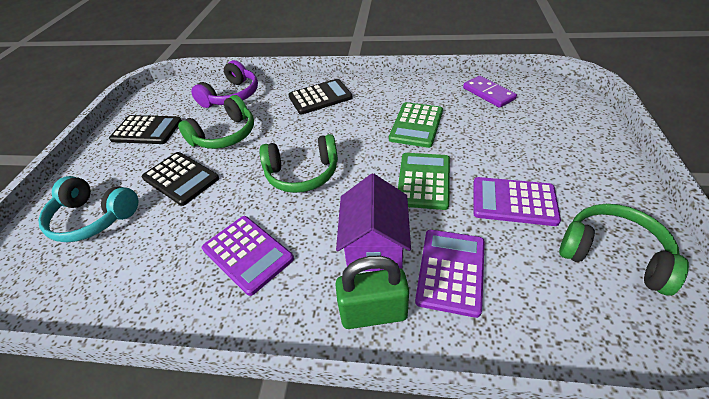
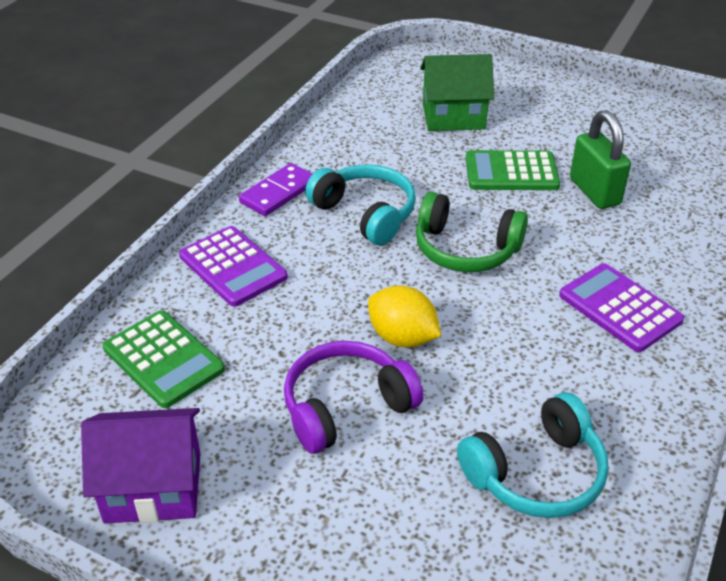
black calculator: [109,115,182,144] [142,152,219,206] [288,79,353,114] = 3 -> none = 0
green headphones: [178,95,254,149] [260,134,338,193] [559,204,689,296] = 3 -> [416,192,528,272] = 1
green house: none = 0 -> [420,54,494,131] = 1
purple calculator: [202,216,294,296] [415,230,485,318] [473,177,561,226] = 3 -> [179,226,288,307] [559,263,684,352] = 2
turquoise headphones: [38,176,138,242] = 1 -> [305,164,416,245] [457,392,609,518] = 2
yellow lemon: none = 0 -> [368,285,441,347] = 1

